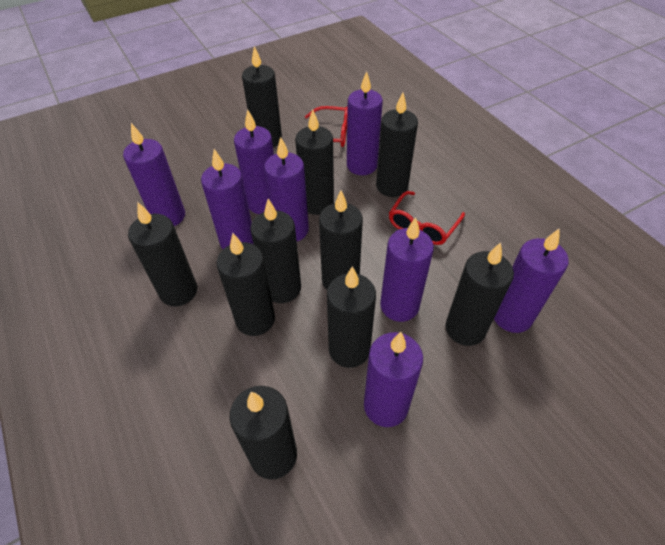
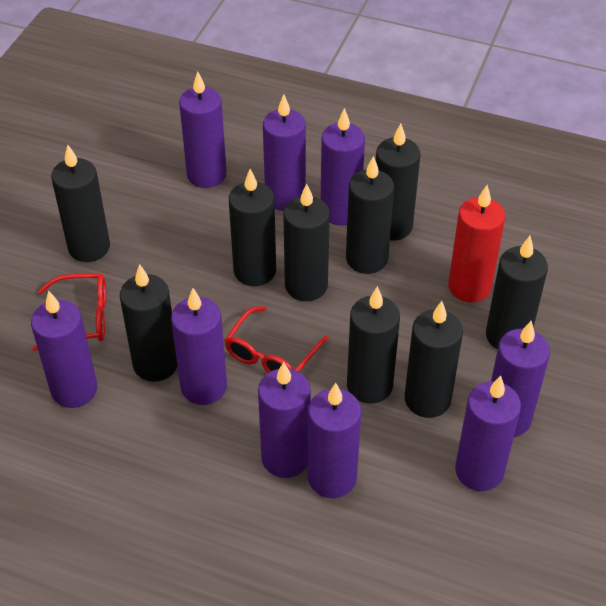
black candle: [128,202,197,307] [217,233,275,336] [230,386,297,480] [242,46,282,147] [250,199,301,303] [295,109,334,215] [319,191,363,290] [327,266,376,368] [376,93,418,197] [446,242,514,346] = 10 -> [51,145,110,262] [120,264,177,382] [229,169,276,286] [283,184,330,301] [346,156,394,274] [347,286,400,404] [376,124,420,241] [405,301,463,418] [486,236,548,350] = 9
purple candle: [123,123,185,226] [201,149,253,249] [234,110,274,214] [264,137,309,241] [347,71,383,175] [364,332,423,427] [380,217,434,322] [494,229,569,333] = 8 -> [31,291,97,408] [171,288,227,405] [179,71,227,188] [258,362,311,478] [263,94,306,211] [308,383,361,498] [321,108,365,225] [455,375,521,491] [491,321,550,437] = 9
red candle: none = 0 -> [448,185,505,303] = 1

